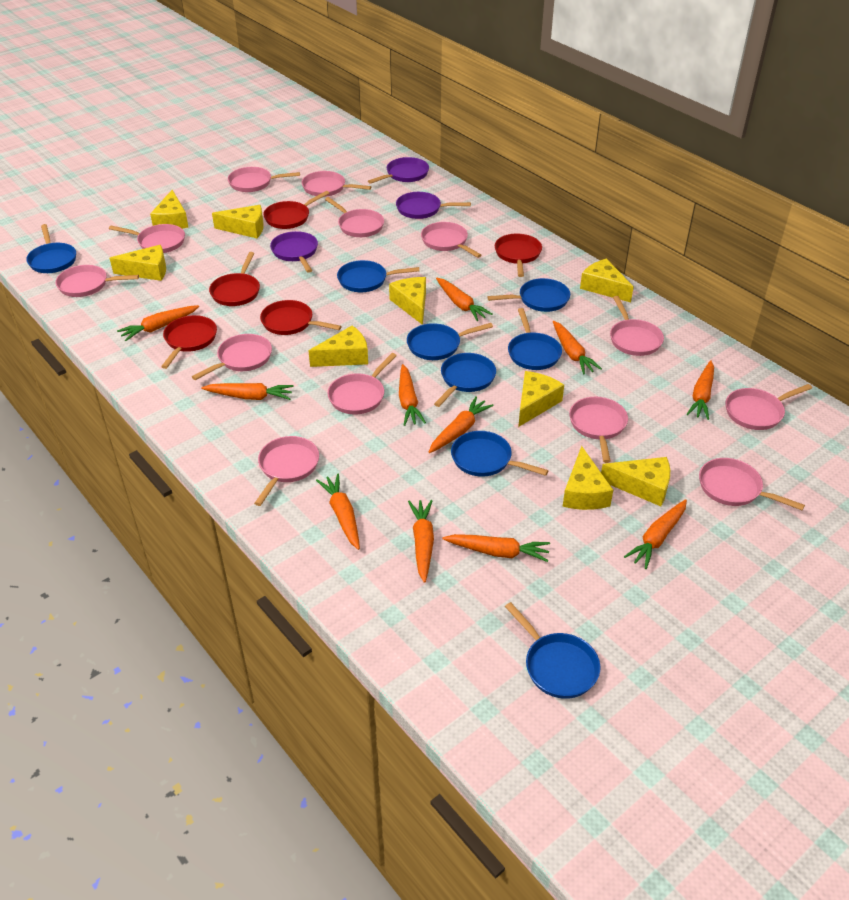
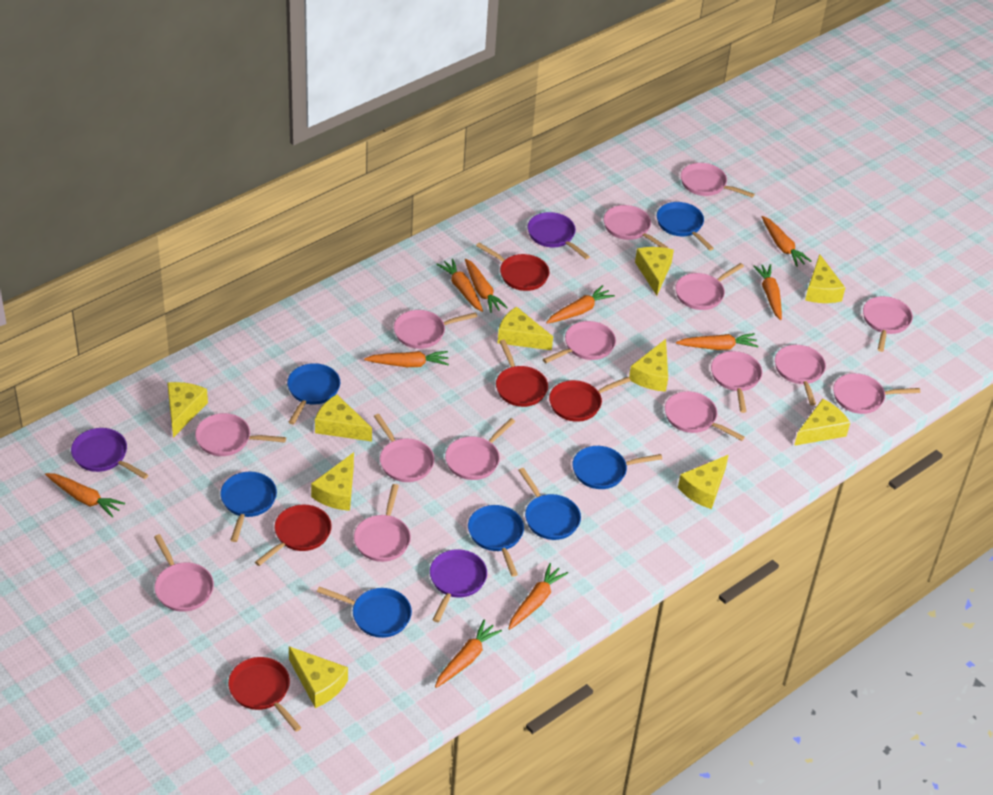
blue pan: [26,224,76,273] [337,260,420,292] [407,323,493,360] [434,353,496,407] [451,431,548,477] [487,278,570,312] [505,602,600,699] [508,308,562,370] = 8 -> [220,472,277,542] [287,363,340,424] [317,586,412,638] [468,505,524,577] [518,468,581,540] [572,446,662,489] [657,202,714,251] = 7
orange carrot: [117,305,199,341] [201,383,294,400] [316,474,360,550] [399,364,426,426] [408,500,434,583] [429,396,494,453] [436,278,492,321] [442,534,550,562] [553,321,602,374] [624,499,687,569] [687,360,714,420] = 11 -> [45,473,125,518] [364,351,449,367] [435,619,502,688] [436,258,483,312] [465,259,508,313] [508,563,568,630] [546,285,615,324] [676,333,759,350] [753,264,782,320] [762,216,812,267] = 10
pink pan: [55,265,139,297] [109,224,185,253] [192,334,272,380] [228,167,300,192] [254,436,319,506] [302,171,371,197] [325,197,384,237] [328,353,397,414] [421,222,481,258] [569,397,628,463] [610,296,664,356] [699,458,805,510] [726,384,812,430] = 13 -> [154,534,214,612] [195,413,286,456] [354,484,411,562] [374,414,435,482] [394,310,477,349] [445,418,515,480] [543,321,616,363] [603,205,668,248] [665,391,745,441] [675,263,744,310] [681,163,755,198] [711,351,762,413] [775,345,826,406] [833,373,920,414] [863,296,913,352] = 15
yellow cheese: [110,245,166,281] [150,190,188,229] [212,205,264,238] [309,326,368,367] [389,277,426,325] [518,371,564,427] [562,446,613,510] [580,259,634,303] [601,457,670,506] = 9 -> [167,382,208,438] [289,647,348,708] [311,452,354,511] [315,394,372,441] [498,307,553,350] [629,339,668,392] [635,247,674,296] [678,455,729,509] [794,399,850,446] [805,254,845,303] = 10

